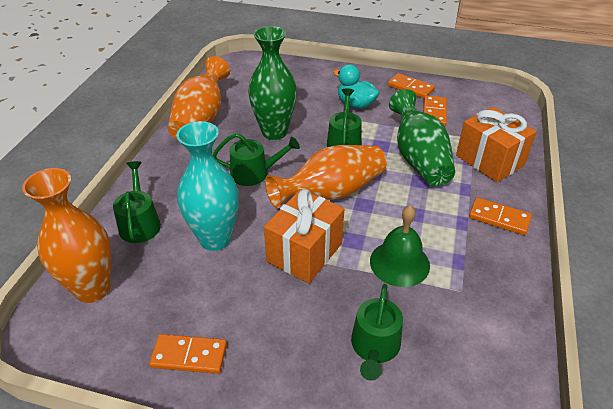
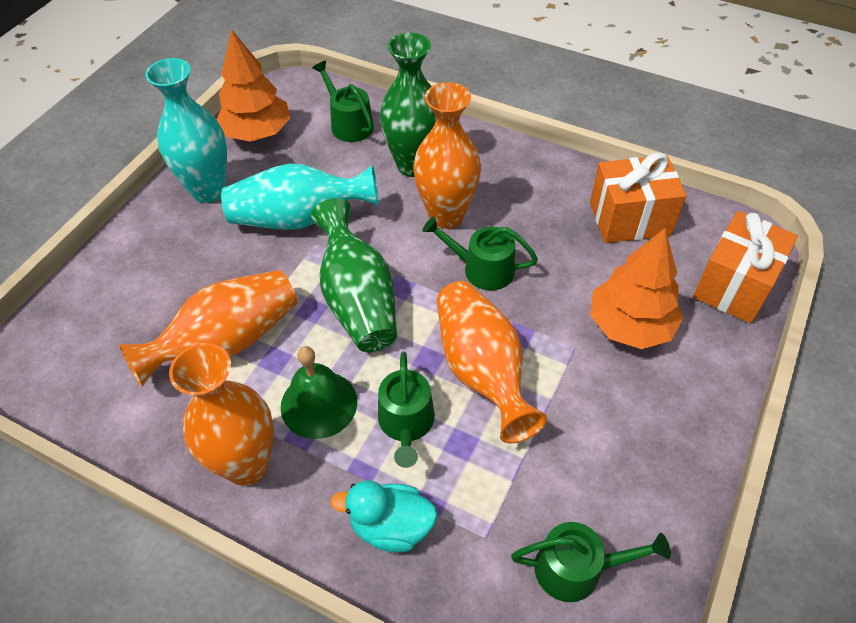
orange domino: [149,334,227,374] [388,73,435,98] [423,95,447,126] [469,197,532,235] = 4 -> none = 0
orange tree: none = 0 -> [216,29,290,142] [590,228,684,349] = 2
orange vase: [22,168,111,303] [168,56,230,140] [265,145,387,208] = 3 -> [119,270,297,387] [169,343,274,486] [413,82,481,229] [437,281,547,444] = 4
turquoise vase: [177,121,239,251] = 1 -> [145,58,227,203] [221,163,379,230] = 2

